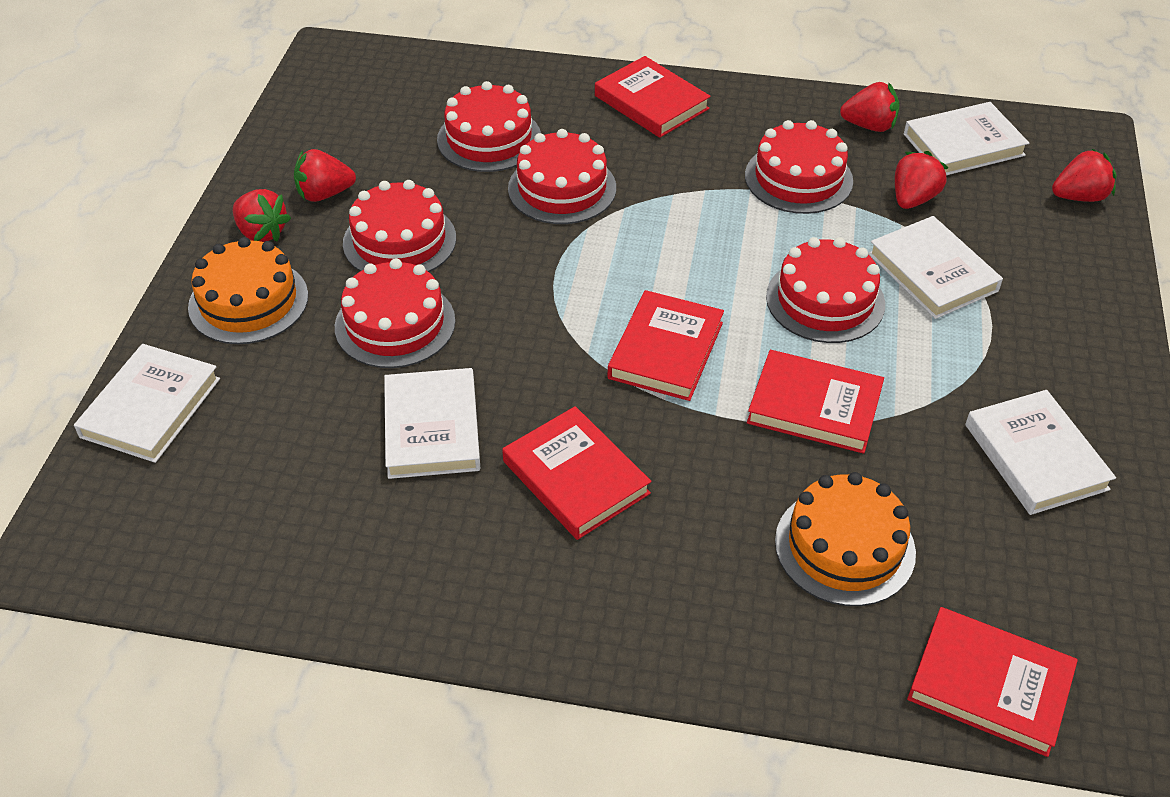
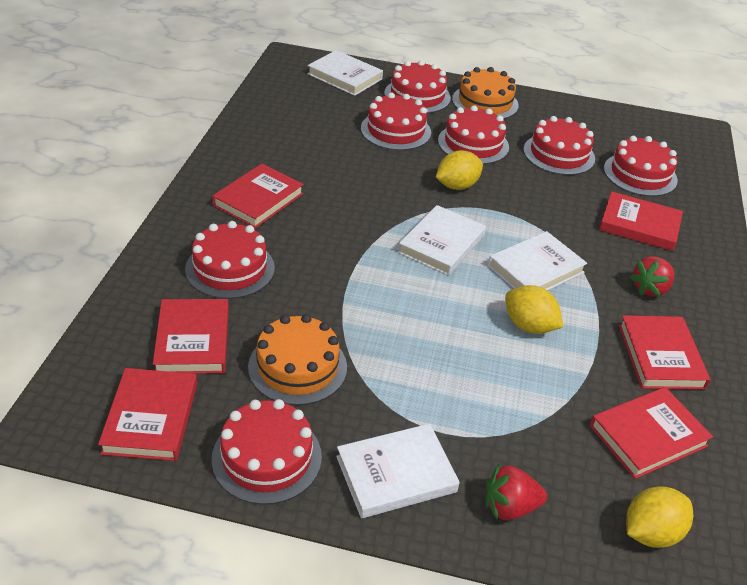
red book: [502,406,651,540] [595,56,711,138] [608,290,724,401] [747,350,884,454] [907,607,1078,757] = 5 -> [98,368,197,461] [153,299,229,374] [212,164,304,228] [590,387,713,479] [599,191,683,251] [619,315,711,390] = 6
red cake: [335,258,455,368] [343,180,456,272] [437,81,541,172] [508,129,616,224] [745,120,853,214] [766,237,885,343] = 6 -> [185,221,275,299] [212,399,322,505] [361,92,431,150] [384,60,451,113] [438,105,509,164] [523,116,595,175] [604,136,678,197] = 7
red strawberry: [233,189,291,242] [294,149,356,202] [840,82,900,132] [895,151,949,209] [1052,149,1117,202] = 5 -> [485,464,547,520] [630,256,674,297] = 2
white book: [74,344,220,463] [384,368,480,479] [868,216,1003,319] [904,102,1029,175] [965,390,1116,515] = 5 -> [308,50,383,96] [336,424,460,518] [398,205,486,276] [488,231,587,291] = 4
yellow lemon: none = 0 -> [436,150,483,190] [505,285,563,334] [626,486,693,548] = 3

